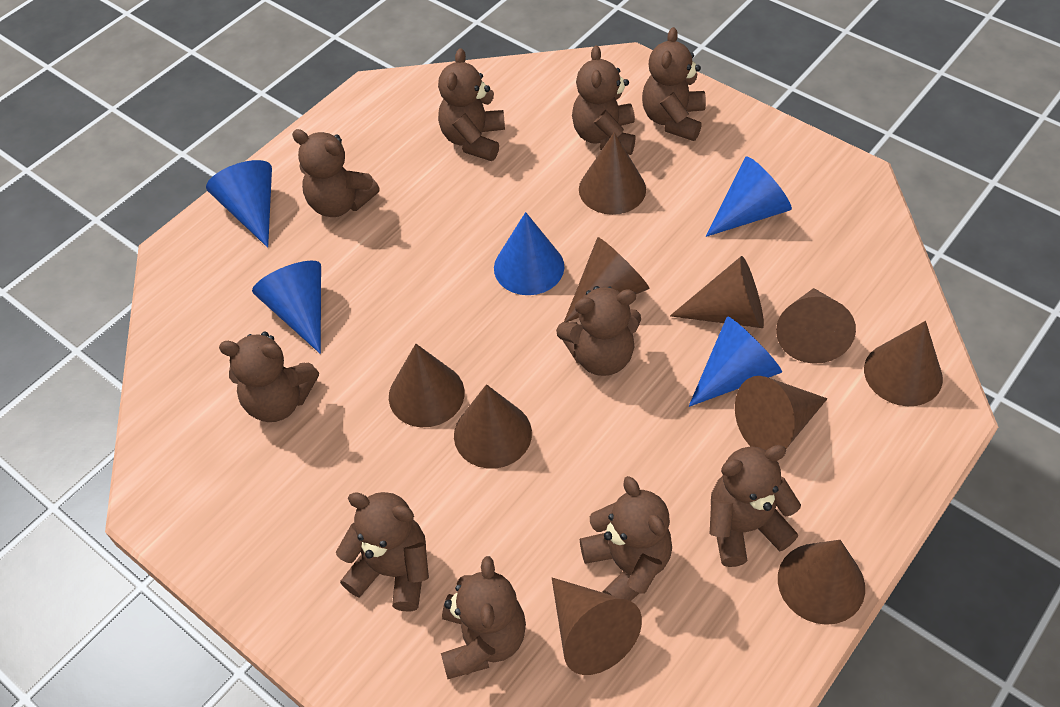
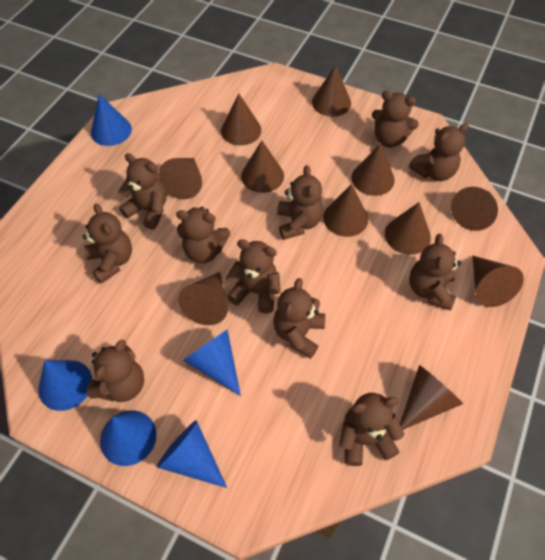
brown cone: [389,344,465,427] [454,384,532,469] [552,578,642,675] [564,237,650,322] [579,132,646,215] [670,256,764,328] [735,376,828,451] [776,288,856,364] [778,540,865,625] [864,321,943,406] = 10 -> [158,158,202,199] [178,272,228,325] [221,94,261,145] [241,140,284,193] [312,65,351,117] [323,184,368,237] [351,143,395,196] [385,202,431,255] [400,365,463,430] [451,187,498,231] [472,255,524,307] = 11
brown teddy bear: [219,332,319,422] [292,129,380,217] [336,492,429,612] [438,48,505,161] [441,556,526,679] [556,286,641,376] [572,46,636,155] [580,476,672,601] [642,27,706,141] [710,445,801,567] = 10 -> [82,203,132,283] [87,340,144,402] [118,153,167,230] [176,207,230,263] [226,239,281,313] [273,278,325,359] [277,165,323,240] [339,393,404,466] [372,90,419,148] [409,123,469,181] [409,234,461,310] = 11

